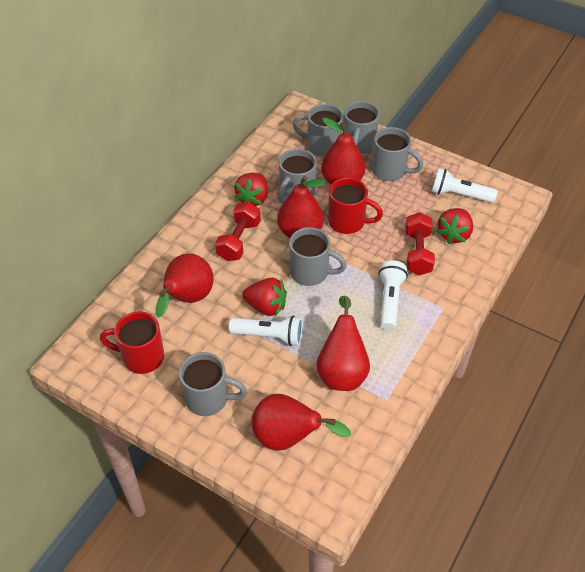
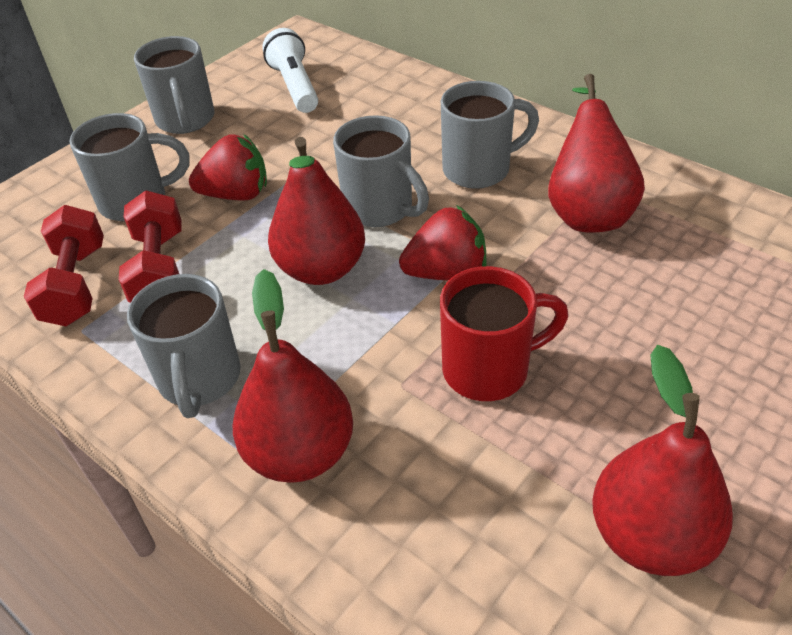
grey mug: [179,352,247,416] [278,149,317,204] [289,227,347,286] [293,104,344,157] [343,101,380,154] [372,127,423,181] = 6 -> [69,113,189,221] [127,274,241,418] [134,36,214,134] [333,115,429,227] [441,81,539,189] = 5
red mug: [100,311,164,374] [328,178,383,234] = 2 -> [440,266,569,401] = 1
red pear: [156,253,214,318] [251,394,351,451] [277,176,326,238] [316,296,370,391] [321,117,365,184] = 5 -> [233,269,353,483] [268,137,365,285] [548,74,645,233] [592,345,733,576] = 4
red strawberry: [234,173,268,206] [242,278,287,316] [436,208,473,244] = 3 -> [189,134,267,201] [399,205,487,280] = 2
white flashlight: [229,316,303,346] [378,261,408,330] [432,168,498,203] = 3 -> [262,28,318,113] = 1

